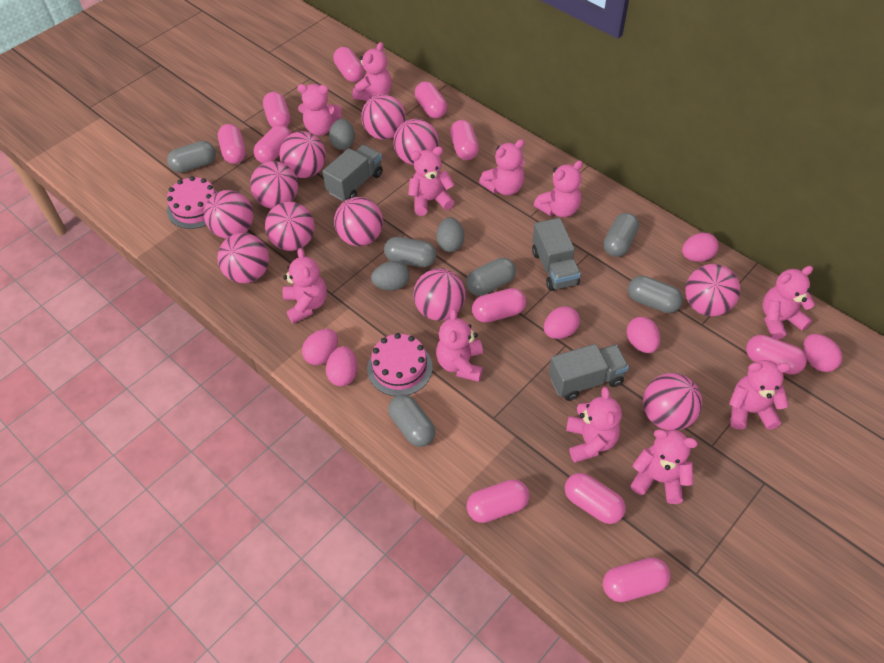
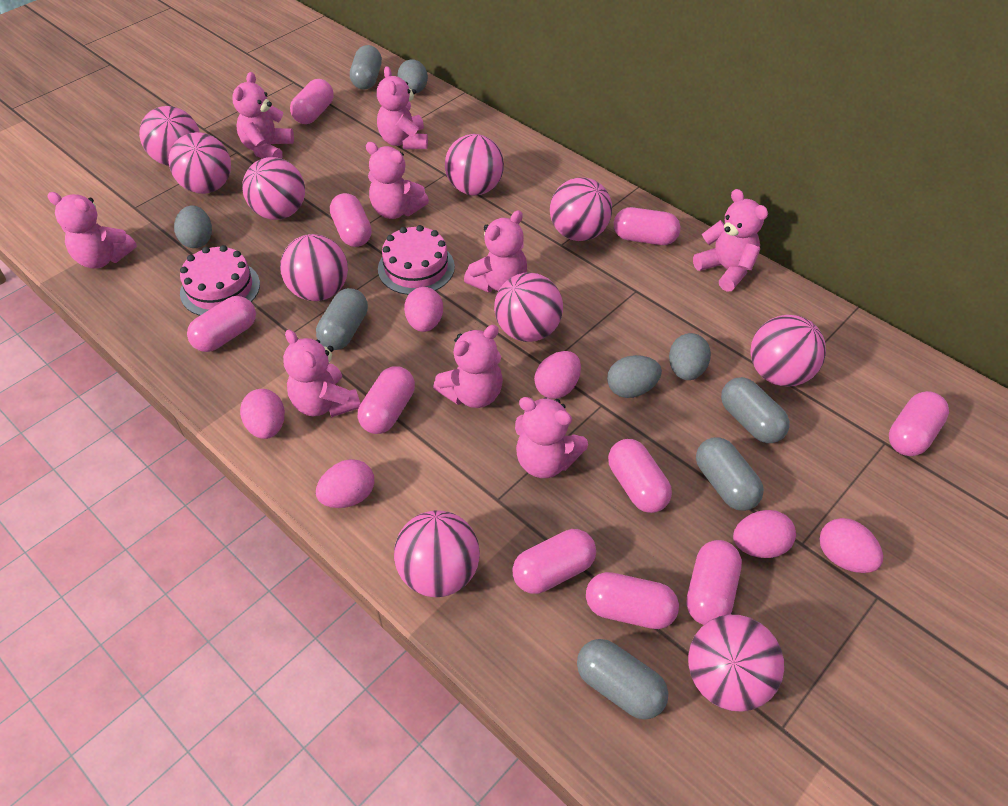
grey capsule: [167,141,216,173] [384,237,436,267] [388,394,435,447] [466,258,516,296] [604,213,639,257] [628,276,683,313] = 6 -> [316,288,368,350] [350,45,382,90] [577,639,668,719] [696,437,764,511] [721,377,790,443] = 5
grey egg: [329,119,355,150] [371,261,410,290] [436,217,464,252] = 3 -> [174,205,212,248] [397,59,428,93] [607,355,662,398] [669,333,711,380] = 4
grey truck: [322,145,383,201] [532,218,581,291] [549,344,629,401] = 3 -> none = 0
pink ball: [204,190,253,239] [217,233,269,283] [250,161,298,209] [265,202,315,251] [279,131,326,178] [334,197,383,246] [361,94,406,140] [393,119,439,165] [413,269,466,321] [643,373,702,430] [685,264,740,316] = 11 -> [139,106,200,165] [169,132,231,194] [242,157,305,220] [280,234,348,301] [394,510,480,597] [445,134,504,195] [494,273,563,342] [550,177,612,241] [688,615,784,712] [750,315,826,387] = 10
pink capsule: [218,124,246,164] [254,125,291,163] [263,92,291,128] [333,47,364,82] [415,81,447,119] [450,120,479,160] [467,479,529,523] [472,288,526,323] [565,473,626,524] [603,557,670,602] [746,335,807,375] = 11 -> [187,296,256,352] [290,79,333,124] [330,193,372,247] [358,366,415,434] [512,529,596,594] [586,572,679,629] [608,439,672,513] [614,207,680,245] [686,540,742,625] [889,391,949,456] = 10
pink teddy bear: [283,248,327,323] [297,84,342,136] [352,42,392,101] [408,147,455,216] [436,309,483,382] [479,139,525,196] [534,160,583,217] [566,387,622,463] [631,429,698,504] [729,360,791,430] [762,266,815,340] = 11 -> [47,192,137,269] [232,72,294,159] [283,329,360,417] [366,142,429,219] [377,66,428,149] [433,325,503,408] [464,210,527,293] [515,397,588,478] [693,189,768,292] = 9

